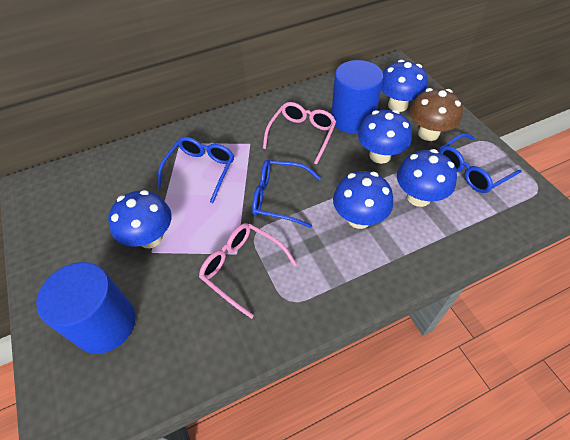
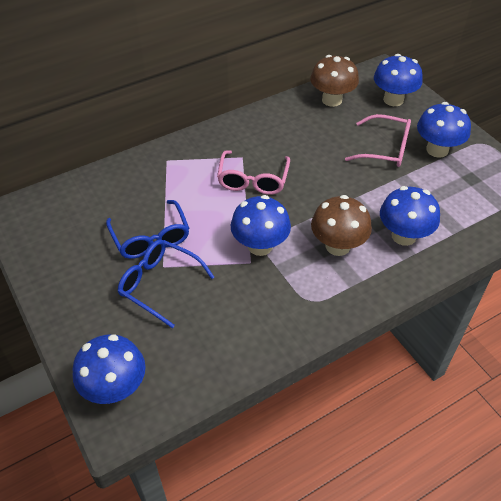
blue cylinder: [36,262,135,354] [331,60,383,134] = 2 -> none = 0
blue glasses: [157,137,234,203] [252,160,321,228] [439,133,522,193] = 3 -> [106,200,189,259] [118,239,214,328] = 2
brown mushroom: [410,88,463,141] = 1 -> [310,55,359,107] [311,195,372,256] = 2

